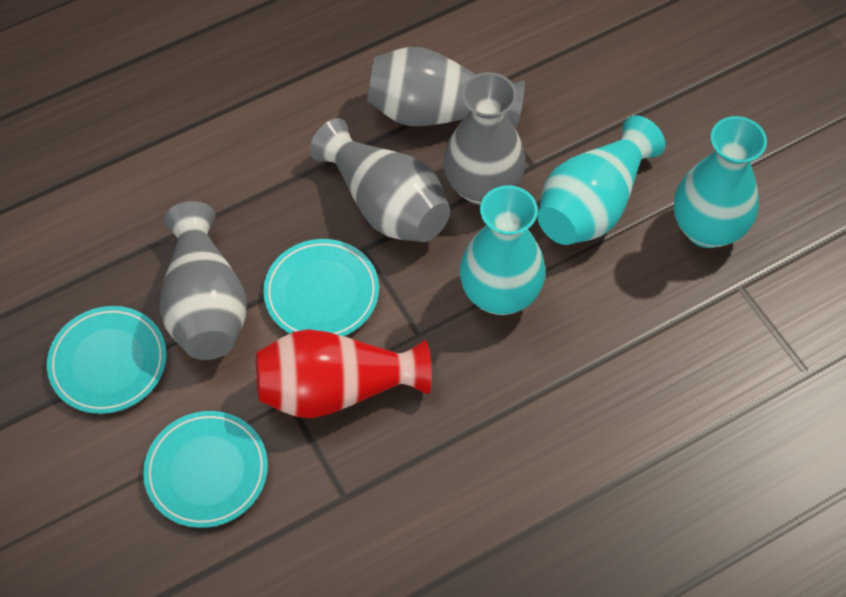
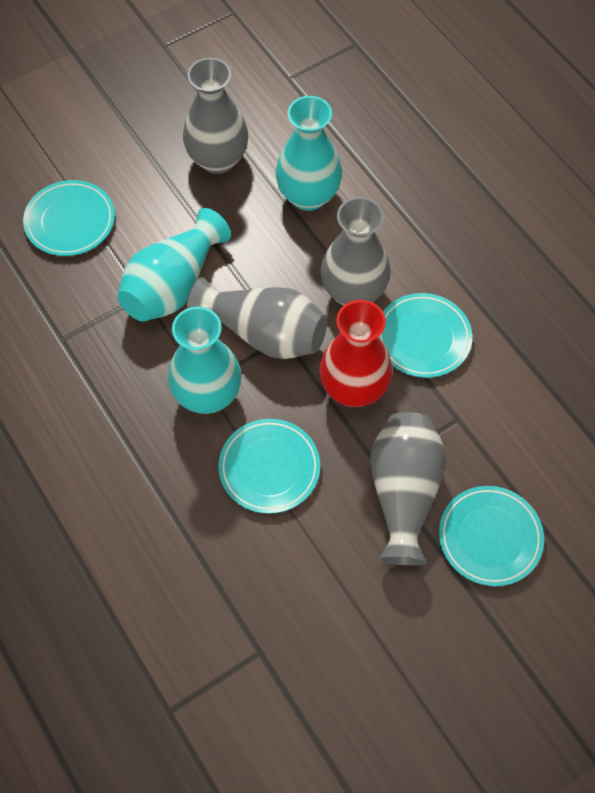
turquoise plate: [47,306,166,414] [143,411,268,528] [263,239,379,336] = 3 -> [23,180,115,256] [218,419,320,514] [379,293,472,378] [439,486,544,586] = 4

